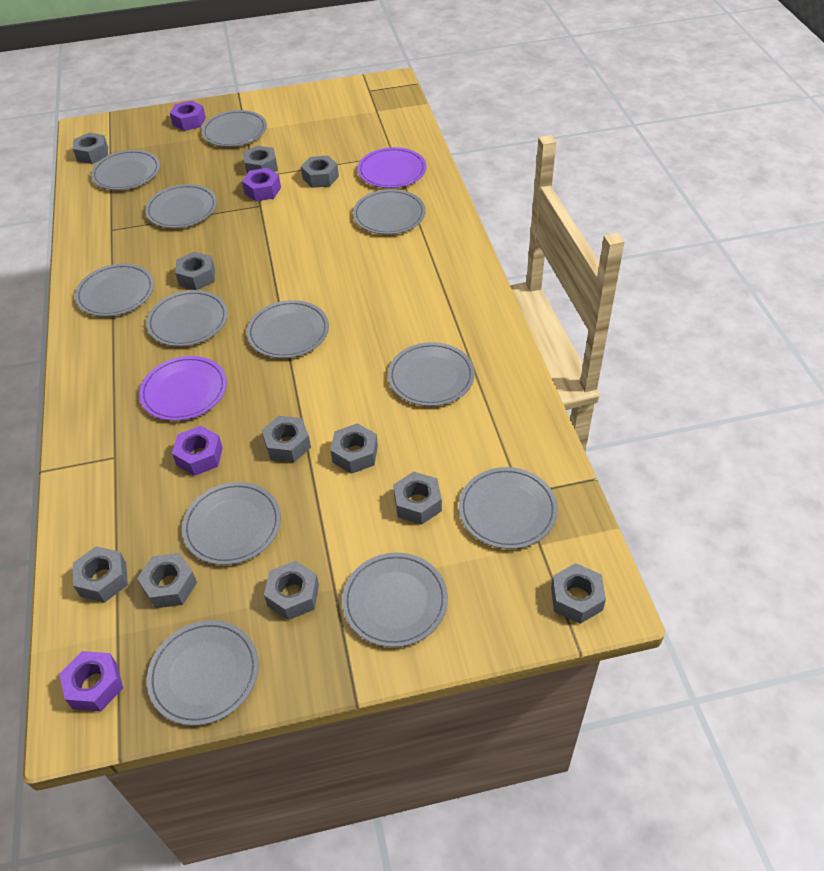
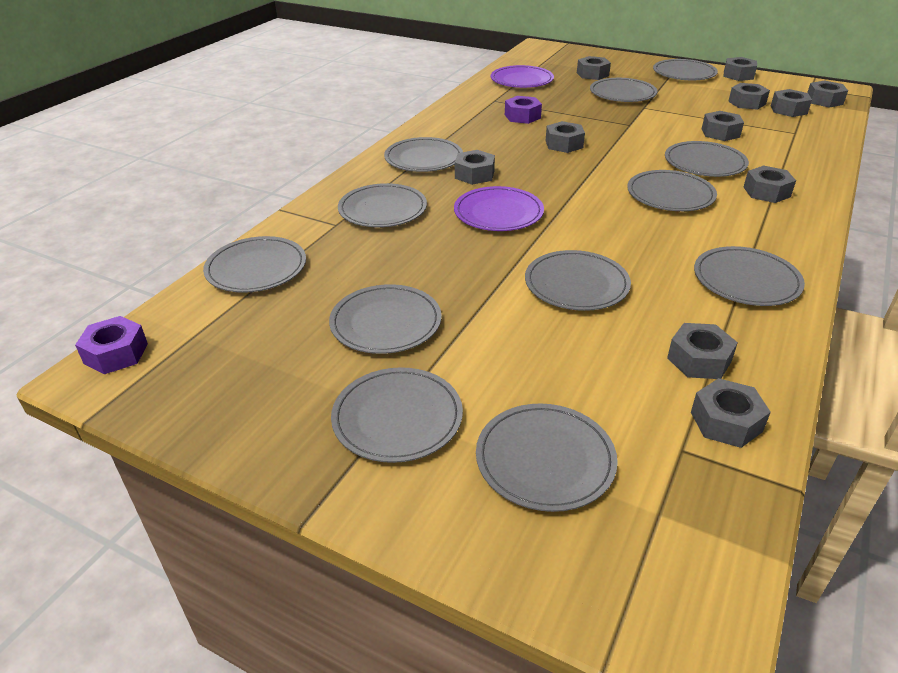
purple nut: [59,651,123,711] [170,101,206,131] [172,426,223,476] [242,168,281,201] = 4 -> [75,316,148,374] [505,96,542,124] = 2

